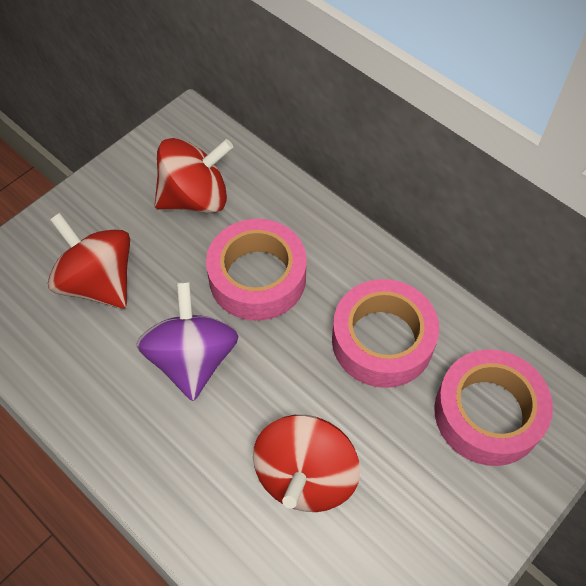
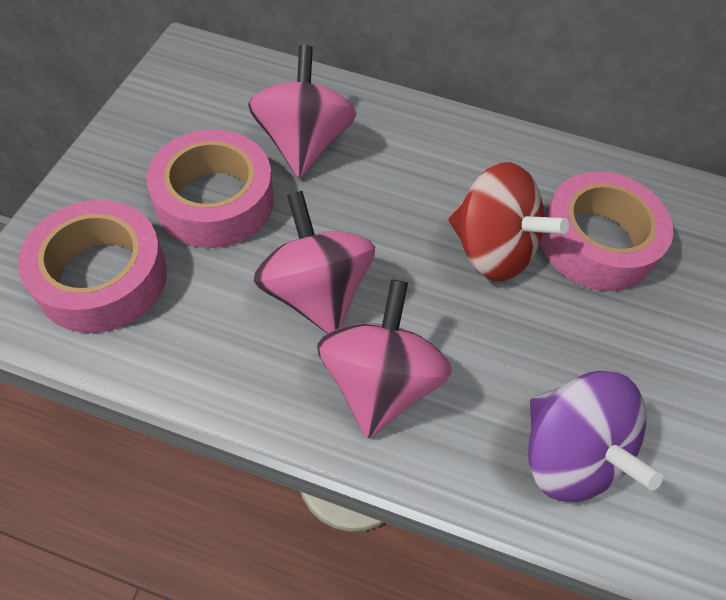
pink spinning top: none = 0 -> [248,45,356,178] [253,191,375,334] [317,279,452,438] = 3
red spinning top: [48,213,130,309] [155,138,233,213] [253,415,360,512] = 3 -> [449,162,569,282] = 1

